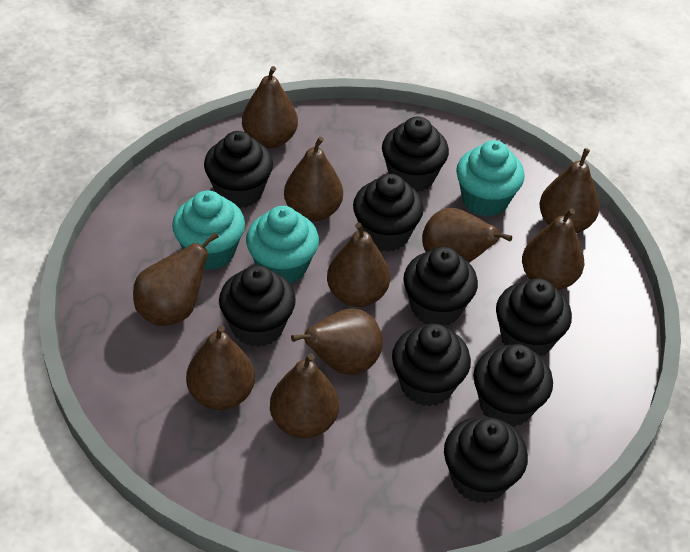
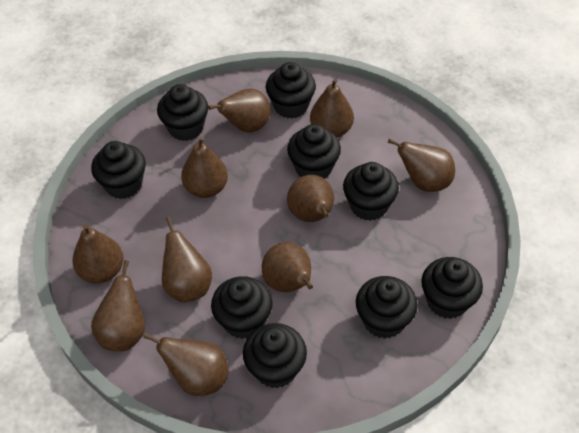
turquoise cupcake: [172,190,245,270] [246,206,319,284] [456,140,524,217] = 3 -> none = 0

